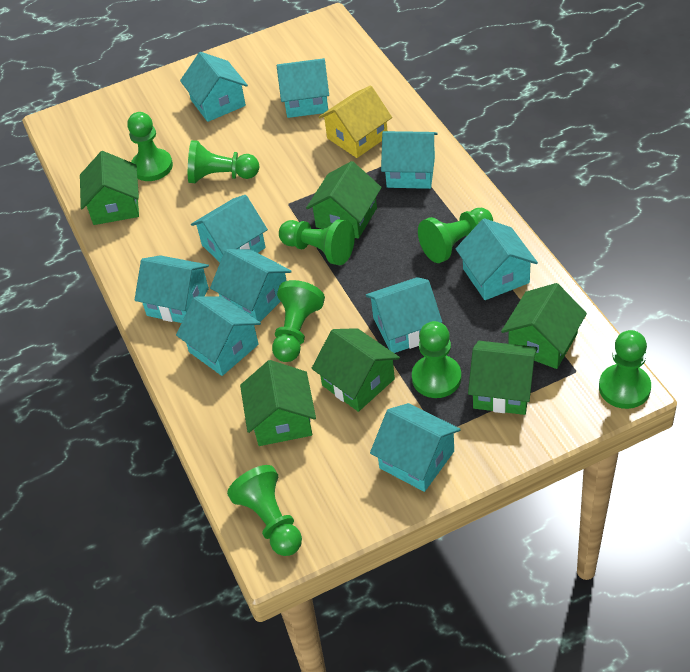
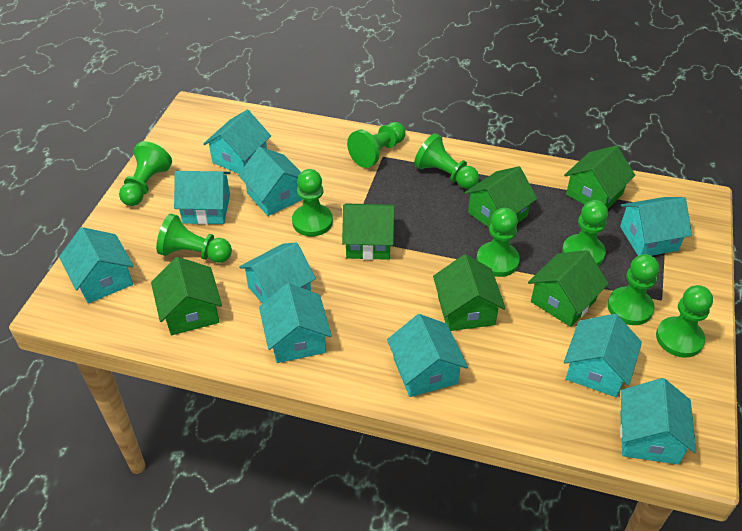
green pawn: [127,112,173,181] [188,140,259,183] [227,465,302,556] [272,280,325,362] [279,219,355,265] [412,321,461,398] [418,208,493,263] [599,330,651,409] = 8 -> [119,141,172,206] [156,214,232,263] [292,169,333,237] [347,122,406,168] [414,133,479,189] [477,208,520,277] [562,200,608,266] [607,254,659,325] [656,285,713,357] = 9
yellow house: [319,85,392,158] = 1 -> none = 0

